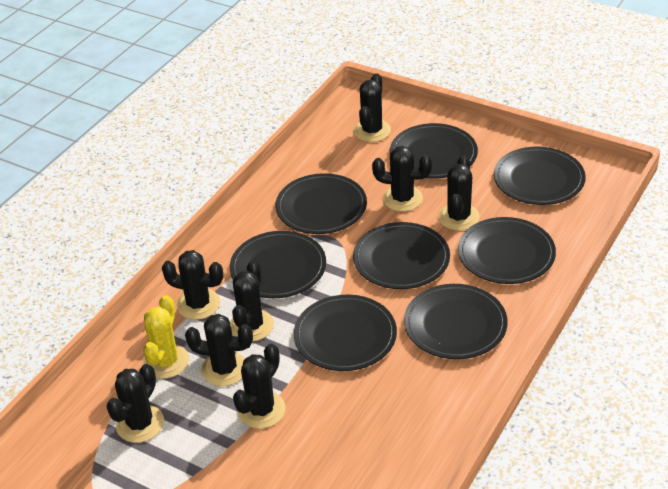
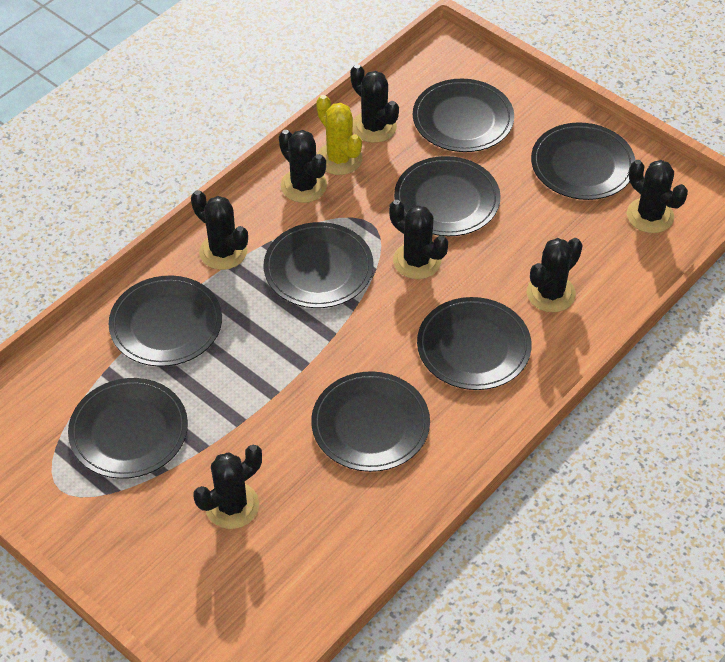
black cactus: [106,364,164,443] [162,250,223,320] [185,314,253,386] [230,260,274,342] [233,344,286,429] [353,73,391,142] [372,146,432,212] [438,155,480,231] = 8 -> [191,190,248,270] [193,445,262,529] [279,130,327,203] [350,64,399,143] [389,200,448,279] [527,238,583,312] [627,160,688,233] = 7

